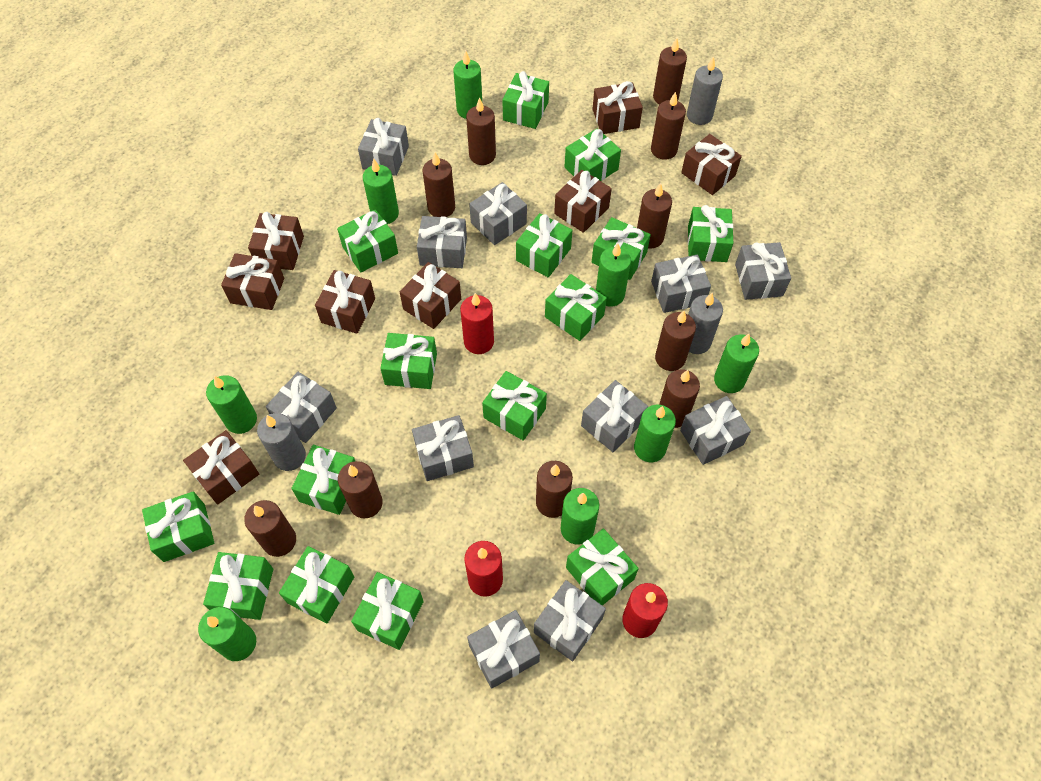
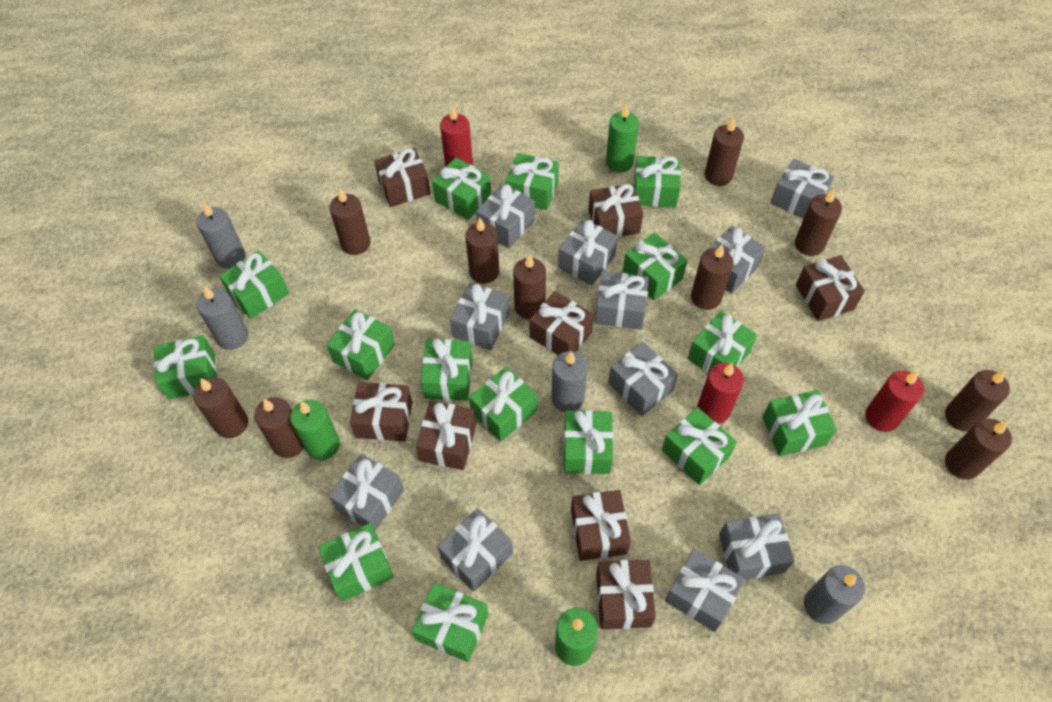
green candle: [198,607,256,661] [206,375,257,434] [363,158,399,224] [453,51,482,119] [561,488,599,545] [596,244,631,307] [634,405,676,462] [714,334,759,393] = 8 -> [290,400,340,460] [555,608,598,666] [606,103,639,172] = 3
grey candle: [257,413,306,471] [687,56,723,125] [688,293,723,354] = 3 -> [196,202,246,269] [197,286,248,350] [551,351,588,412] [804,565,865,624] = 4

